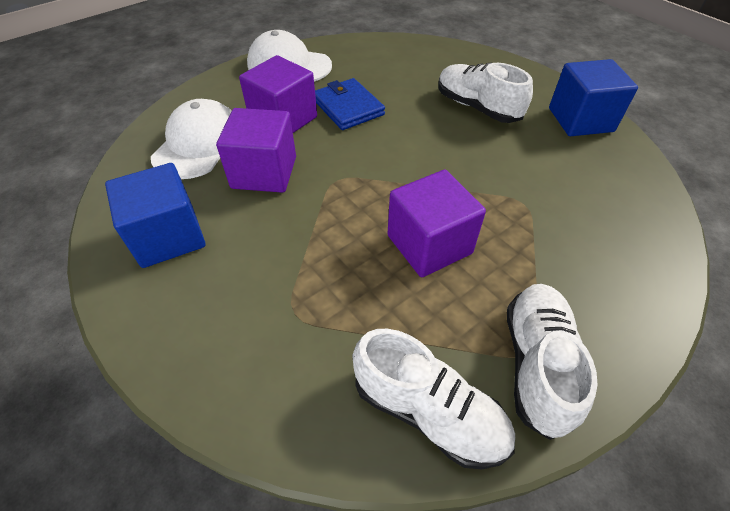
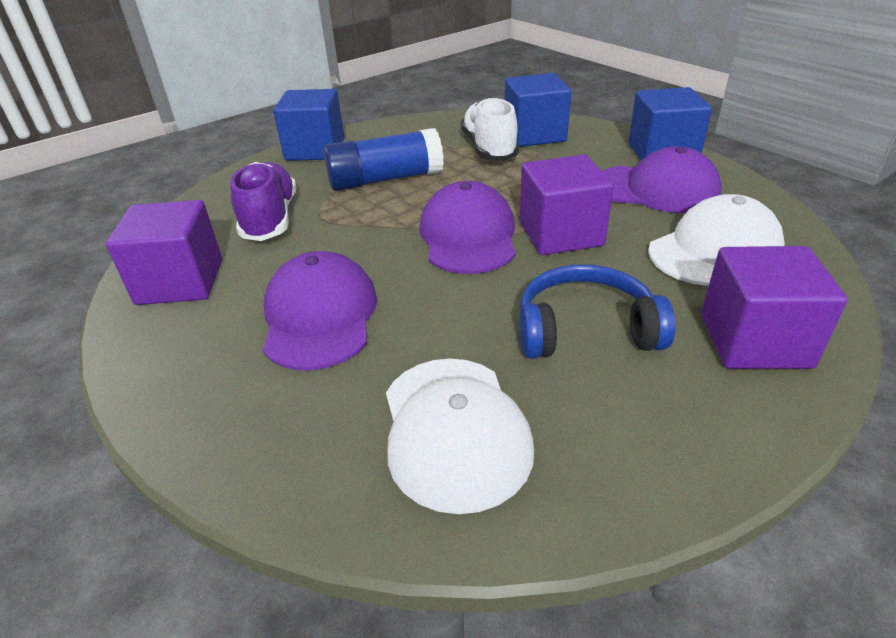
blue cube: [105,163,205,268] [549,59,638,136] = 2 -> [273,89,344,161] [505,73,571,147] [629,87,712,160] = 3
blue glue stick: none = 0 -> [323,128,444,191] = 1
blue headphones: none = 0 -> [519,264,675,359] = 1
blue wallet: [315,78,385,130] = 1 -> none = 0
purple cap: none = 0 -> [263,251,377,370] [419,181,515,274] [602,146,722,213] = 3
purple shoe: none = 0 -> [230,162,296,241] = 1
white shoe: [353,329,515,469] [439,63,533,123] [507,284,597,440] = 3 -> [461,97,519,161] = 1

